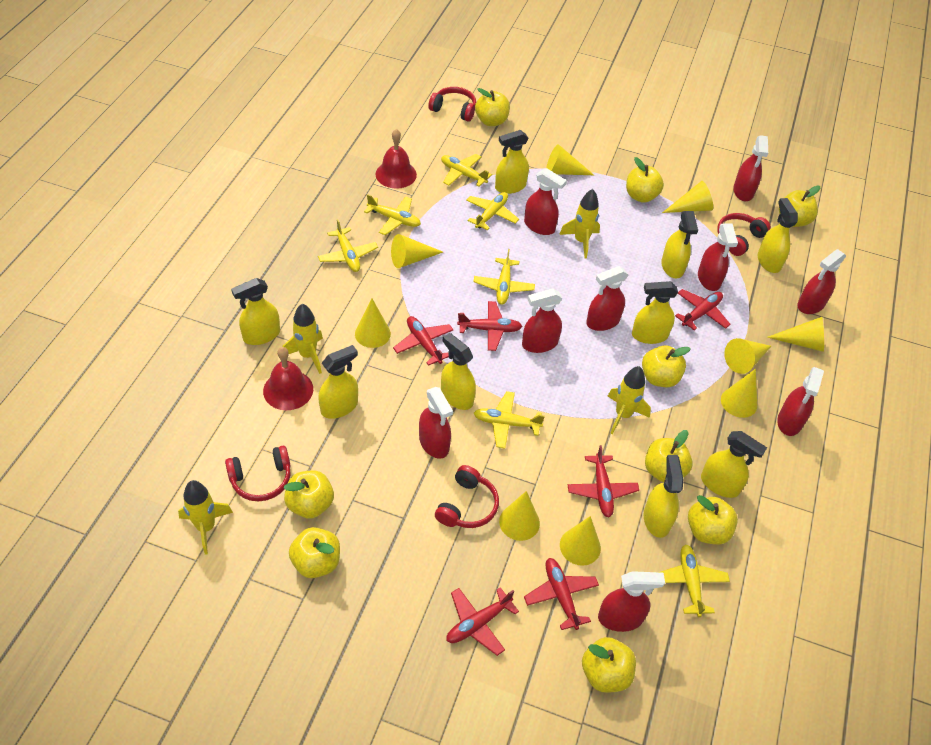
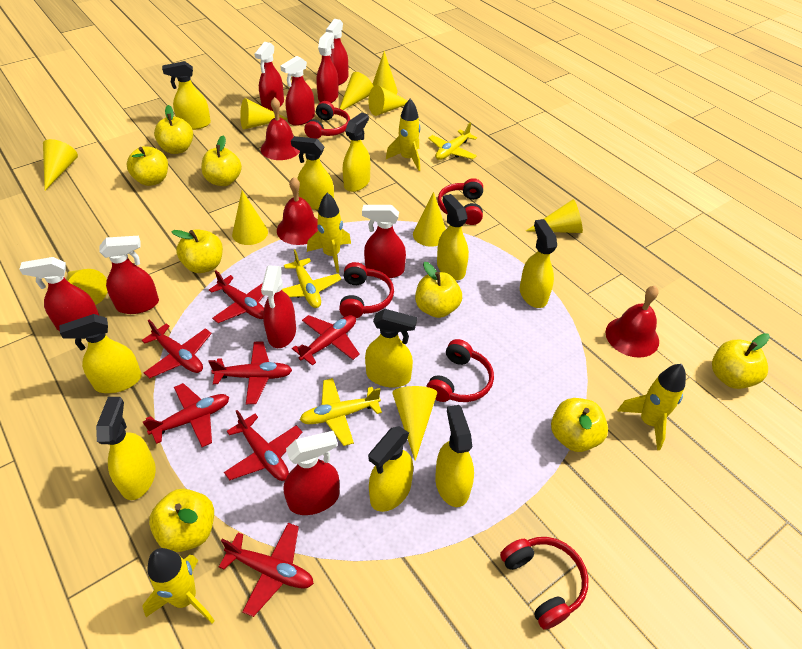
red bell: [263,347,313,410] [375,129,417,189] = 2 -> [261,97,300,160] [277,177,318,245] [605,286,659,358] = 3
red headphones: [225,446,291,501] [429,87,476,122] [435,465,499,528] [717,213,771,256] = 4 -> [304,101,350,139] [339,262,394,318] [426,339,494,402] [437,178,483,225] [500,537,588,630] = 5
red plane: [393,316,453,366] [446,587,519,656] [457,301,523,351] [524,558,599,630] [568,445,639,517] [675,289,731,330] = 6 -> [142,320,212,378] [143,383,229,447] [208,342,292,404] [209,270,264,323] [219,523,314,617] [224,410,302,481] [292,315,360,366] = 7
yellow apple: [284,470,334,519] [289,527,340,578] [475,88,510,126] [582,637,636,693] [626,157,664,203] [642,345,691,387] [645,430,693,482] [688,495,738,545] [779,186,820,227] = 9 -> [127,146,168,186] [149,489,214,552] [154,105,193,154] [171,229,223,273] [201,135,242,186] [415,262,462,318] [551,398,608,452] [712,333,770,389] = 8
yellow cone: [355,298,391,348] [391,234,443,268] [499,491,540,541] [546,144,594,175] [560,516,601,566] [662,181,713,213] [721,369,757,418] [724,338,771,374] [767,317,824,352] = 9 -> [43,139,78,190] [67,269,108,305] [232,191,268,245] [240,98,287,129] [339,72,374,110] [369,85,408,116] [373,51,398,94] [392,386,437,461] [413,192,446,247] [526,199,583,233] = 10
yellow plane: [318,219,378,272] [364,194,421,235] [441,154,492,187] [466,192,519,230] [473,249,535,305] [474,391,545,449] [660,544,730,617] = 7 -> [282,249,341,308] [300,378,382,446] [428,122,477,160] = 3
yellow spray bottle: [231,278,280,345] [318,345,358,419] [441,333,476,410] [495,130,529,194] [632,281,678,344] [644,455,683,538] [661,211,698,279] [701,431,767,498] [758,198,798,273] = 9 -> [59,314,142,393] [96,397,156,500] [162,61,211,130] [291,136,334,210] [343,112,370,192] [365,309,417,387] [368,426,413,512] [435,405,474,507] [437,194,469,280] [520,219,557,308] = 10

